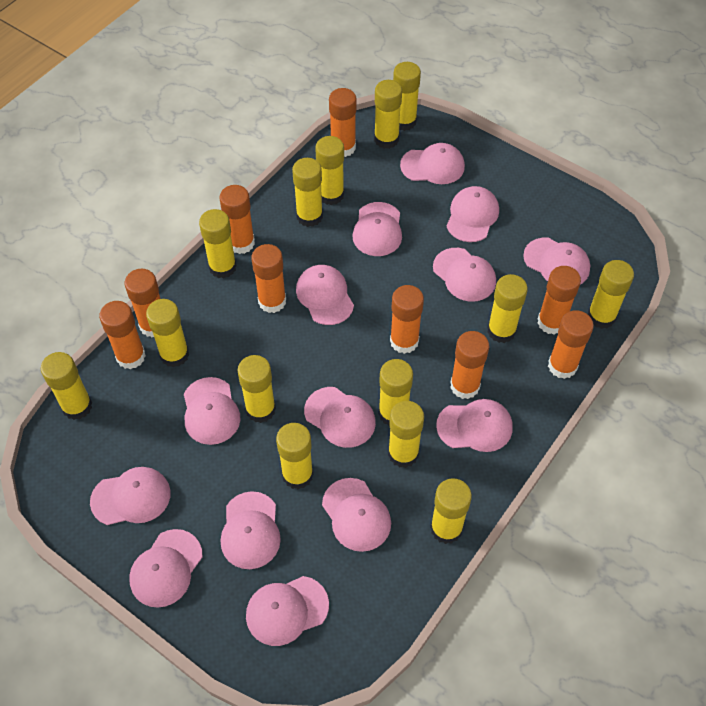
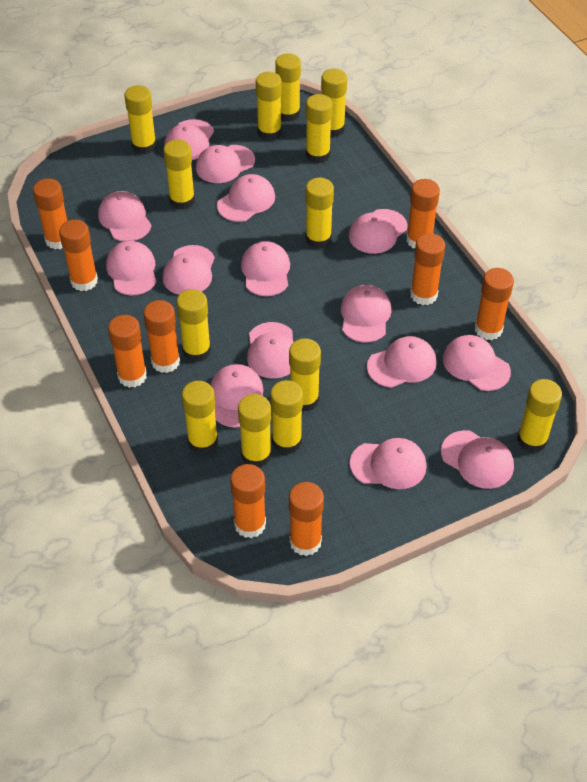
pink cap: [90,467,170,525] [129,529,202,608] [184,377,241,445] [221,491,281,569] [246,576,329,646] [296,265,354,325] [304,387,376,448] [322,478,391,552] [353,202,402,256] [400,143,465,184] [433,248,496,302] [436,399,513,452] [446,186,499,242] [523,238,590,285] = 14 -> [98,191,151,242] [106,241,157,295] [162,245,215,295] [164,119,214,160] [196,145,255,183] [211,364,263,427] [217,174,275,222] [241,241,290,296] [247,322,294,379] [341,285,391,342] [349,209,408,254] [350,438,427,489] [367,336,437,388] [441,430,514,489] [443,335,511,391] = 15
yellow glue stick: [41,352,92,420] [146,299,189,367] [199,209,237,278] [237,355,276,423] [276,423,313,489] [292,158,323,227] [315,136,344,205] [374,80,402,149] [379,359,413,426] [388,401,424,468] [393,62,421,131] [430,478,472,544] [487,274,528,343] [588,260,634,329] = 14 -> [124,85,157,154] [163,139,195,210] [176,289,211,362] [182,381,218,454] [238,394,272,467] [256,72,282,140] [270,380,303,454] [275,53,301,122] [289,338,321,412] [305,178,334,249] [306,94,332,163] [321,69,347,137] [517,379,562,453] = 13

